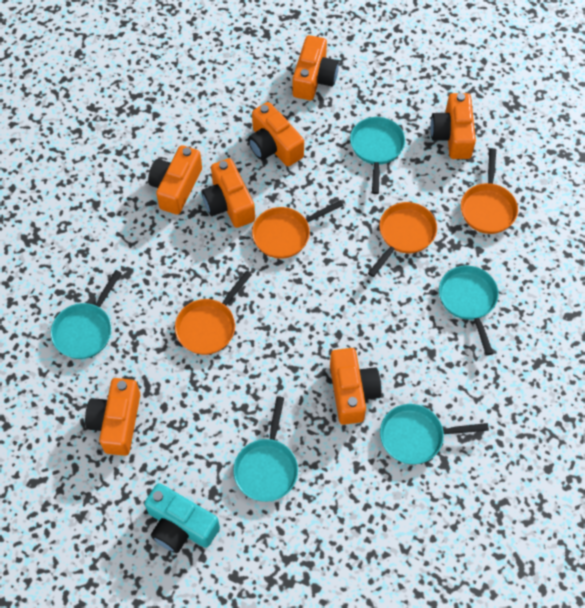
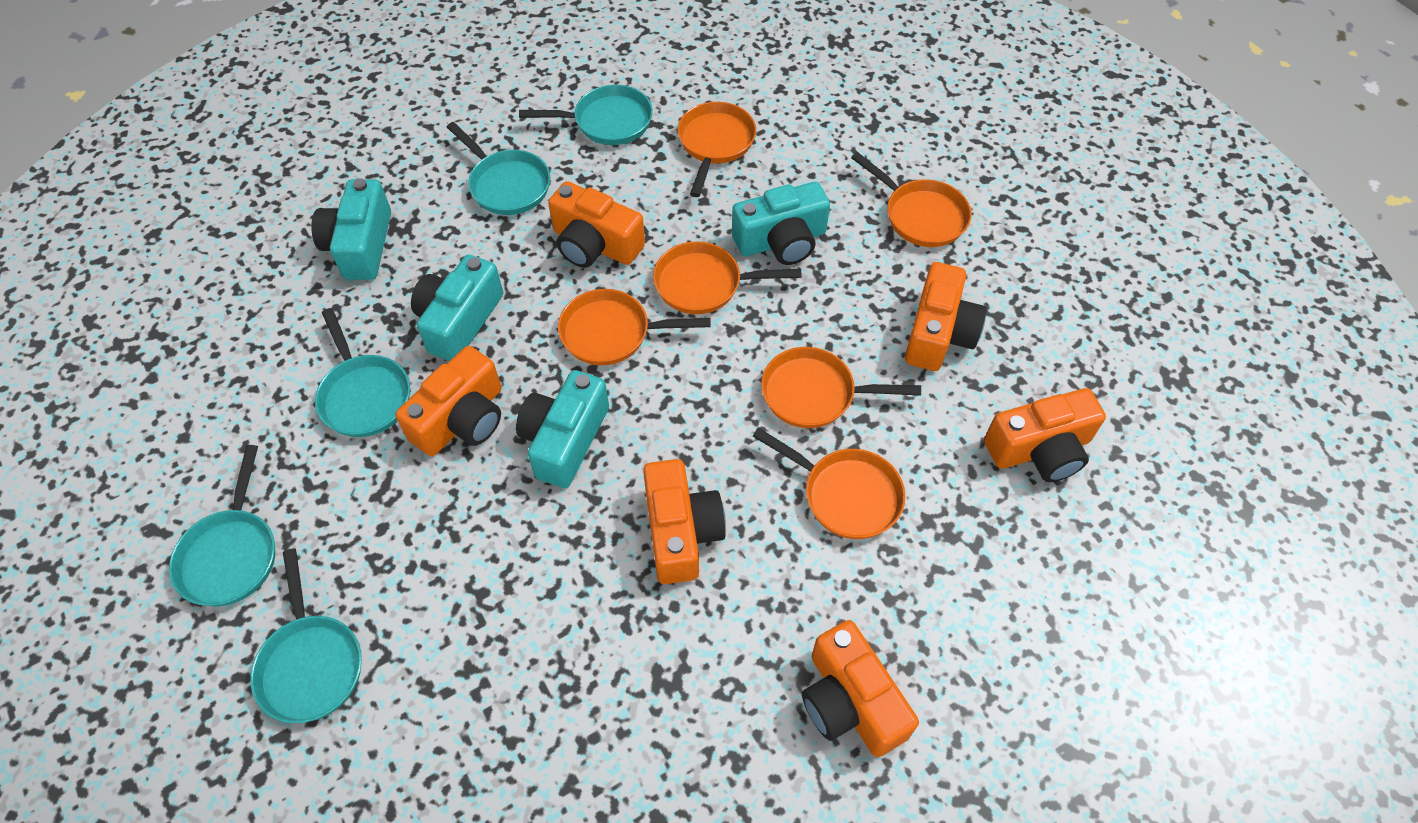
orange camera: [85,378,140,456] [148,145,202,215] [202,158,255,228] [248,102,304,166] [293,35,339,100] [330,348,381,425] [430,93,476,159] = 7 -> [395,346,501,456] [548,181,645,268] [643,459,726,584] [802,620,919,757] [905,262,987,371] [984,388,1106,482] = 6
orange pan: [175,271,252,355] [252,200,344,259] [368,202,437,277] [461,148,518,234] = 4 -> [558,289,711,365] [653,241,802,314] [677,102,756,197] [753,428,905,539] [761,347,921,428] [851,152,972,247] = 6
turquoise camera: [144,483,220,553] = 1 -> [311,179,391,280] [411,255,503,361] [516,370,609,488] [732,182,830,265] = 4

